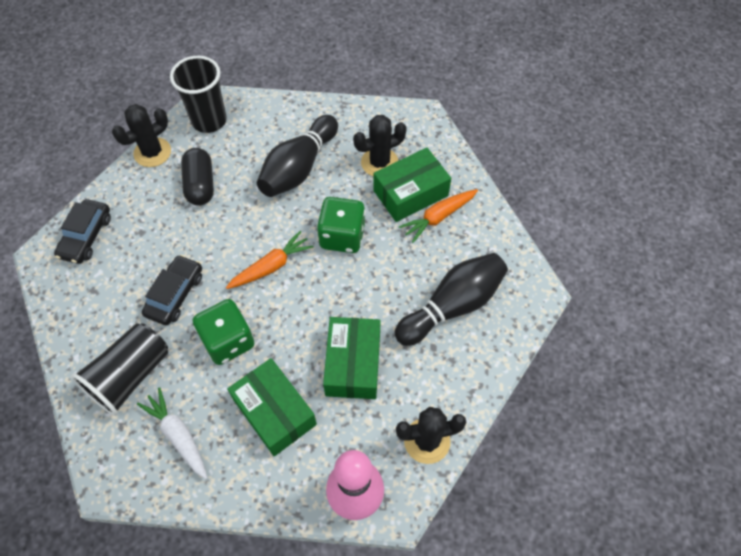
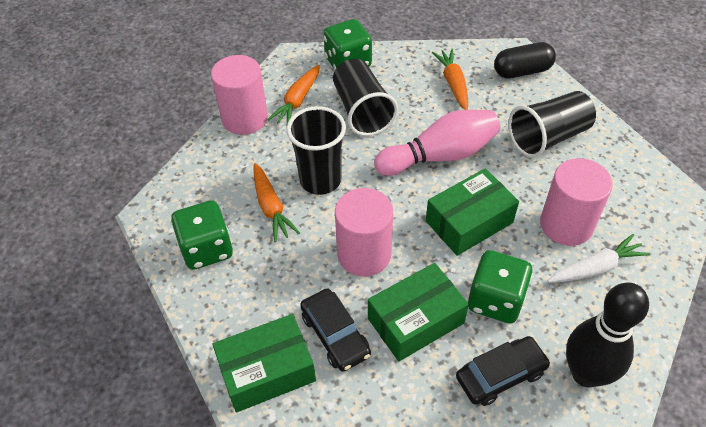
black bowling pin: [257,115,338,197] [394,253,508,346] = 2 -> [566,283,649,387] = 1
black cactus: [112,104,171,167] [353,115,407,177] [396,407,466,464] = 3 -> none = 0
black cup: [71,323,168,416] [170,56,227,133] = 2 -> [287,106,346,195] [333,59,398,136] [508,91,596,158] = 3
green dice: [193,299,254,365] [317,197,365,253] = 2 -> [171,200,233,270] [324,19,372,70] [468,250,533,324] = 3
orange carrot: [226,231,314,289] [399,189,478,243] = 2 -> [254,163,300,242] [267,65,320,124] [432,49,468,110] = 3
pink cylinder: none = 0 -> [211,55,268,135] [335,188,393,277] [540,158,613,246] = 3

